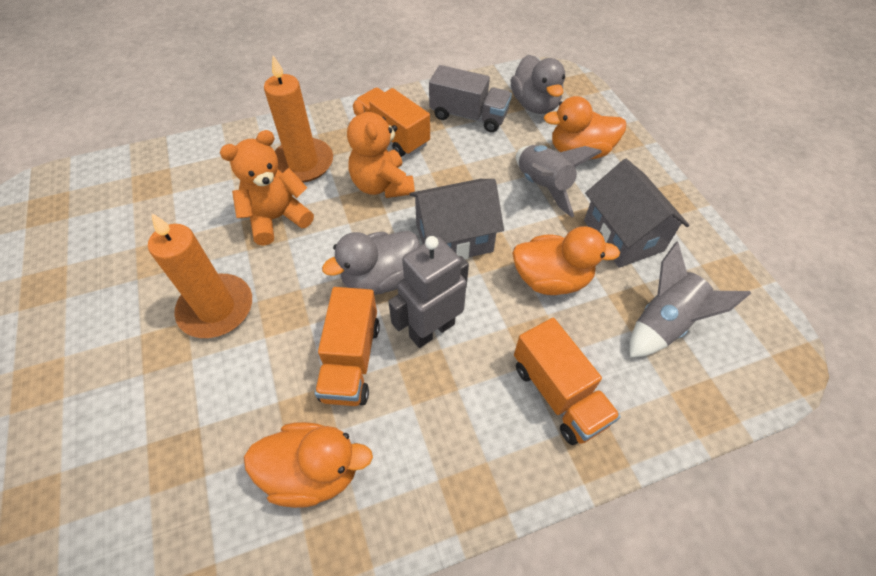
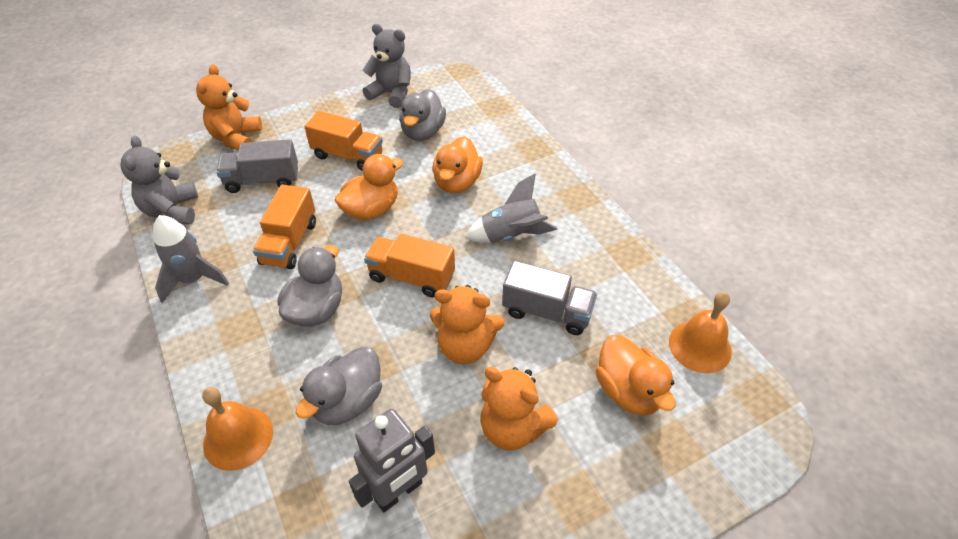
grey duck: [322,231,420,295] [511,55,565,114] = 2 -> [277,245,342,327] [296,346,382,425] [399,89,446,141] = 3
grey house: [409,179,504,259] [584,159,690,268] = 2 -> none = 0
grey teddy bear: none = 0 -> [120,136,198,224] [362,24,411,108] = 2
grey truck: [429,65,512,132] = 1 -> [216,139,298,193] [502,261,597,335] = 2
orange bell: none = 0 -> [202,387,273,471] [669,292,732,373] = 2
orange candle: [148,213,252,338] [264,55,333,182] = 2 -> none = 0
orange teddy bear: [220,130,314,246] [347,100,415,198] = 2 -> [196,64,262,150] [430,285,504,364] [480,367,558,450] = 3

